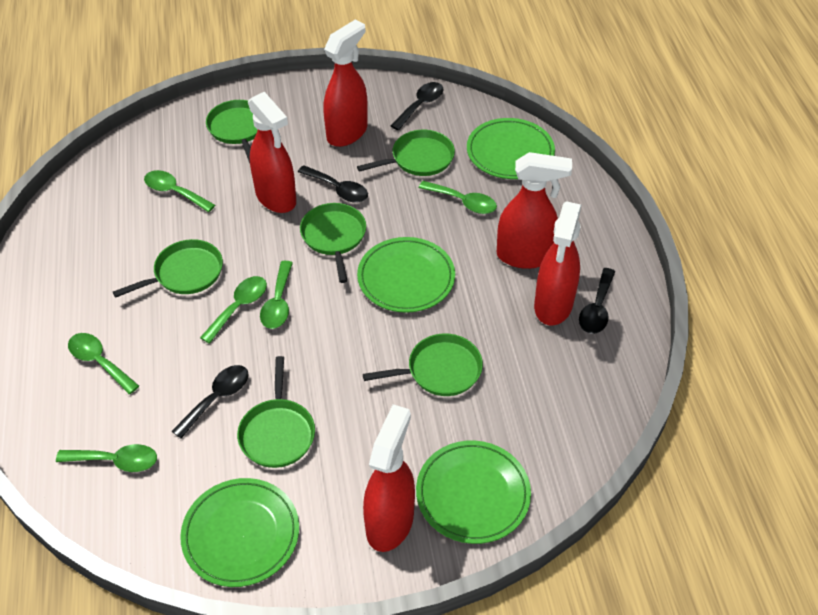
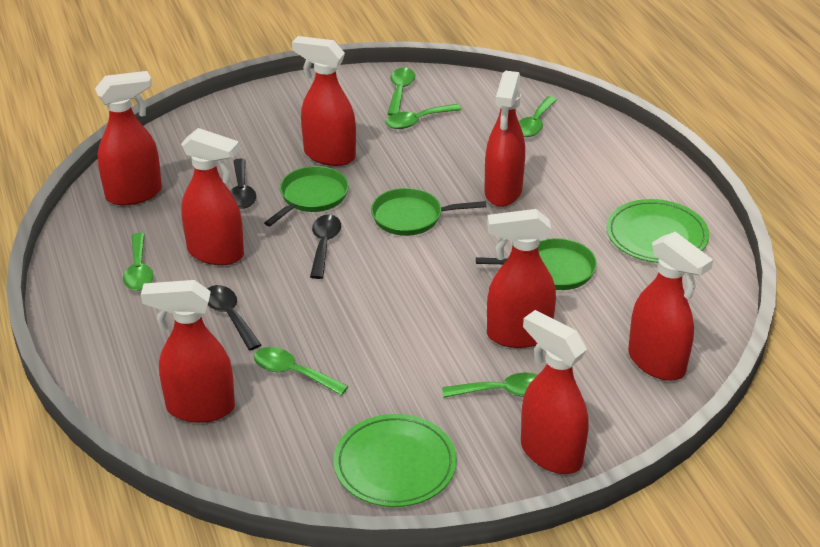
black spoon: [172,365,248,438] [298,165,368,203] [391,82,443,131] [579,268,615,334] = 4 -> [208,285,261,350] [230,159,256,209] [310,214,341,279] = 3
green pan: [113,239,223,298] [206,100,258,163] [237,356,315,468] [300,203,366,283] [357,130,455,176] [363,333,483,396] = 6 -> [264,166,349,226] [371,188,486,236] [476,238,597,290] = 3
green plate: [180,478,299,587] [357,237,455,313] [416,441,531,544] [467,118,555,179] = 4 -> [334,414,457,507] [606,199,709,263] = 2
red spray bottle: [248,92,296,213] [323,20,368,147] [363,404,415,552] [497,152,572,269] [534,201,582,326] = 5 -> [95,71,162,205] [141,280,235,423] [181,128,244,265] [292,36,356,166] [484,71,525,207] [487,209,556,348] [521,310,588,474] [628,232,713,381] = 8

